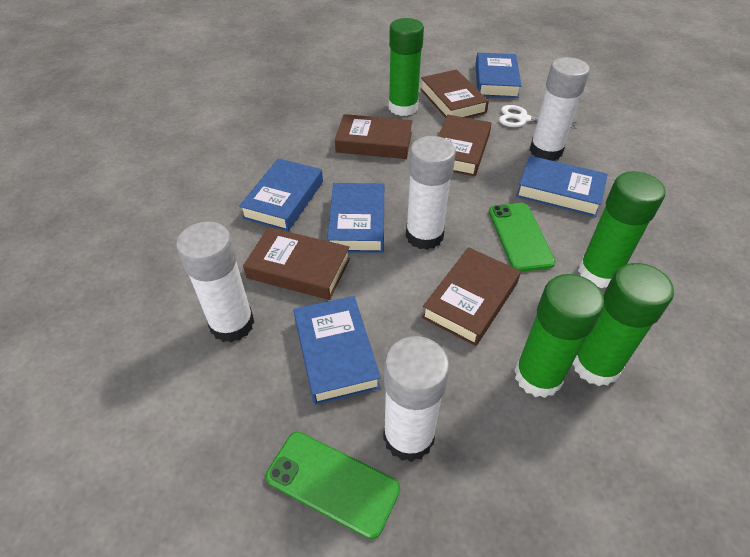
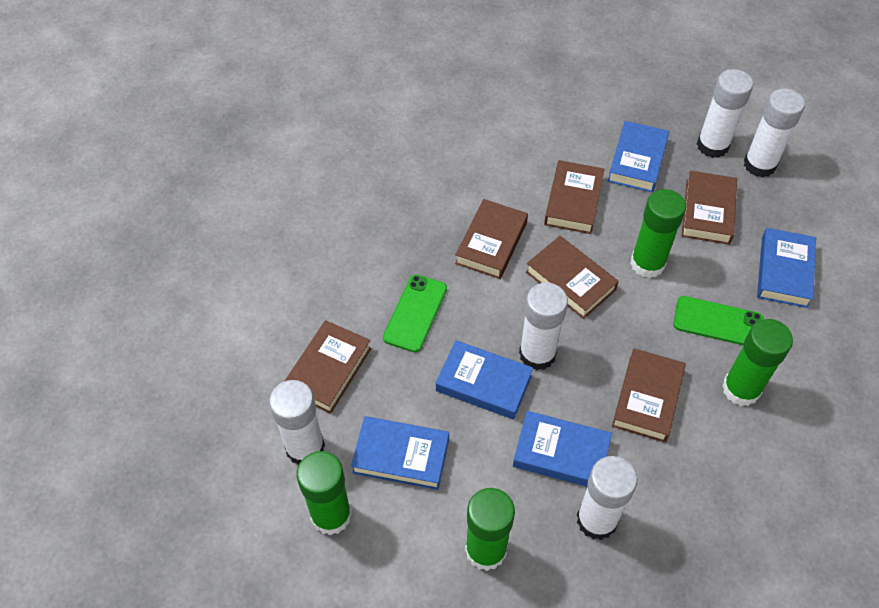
brown book: [243,227,350,300] [335,114,412,159] [420,69,489,118] [422,247,521,346] [438,115,492,176] = 5 -> [284,320,371,414] [455,199,528,279] [526,236,619,319] [544,160,604,234] [612,348,686,443] [682,171,737,245] = 6
white glue stick: [176,221,254,343] [383,336,450,462] [406,136,456,250] [530,57,590,161] = 4 -> [269,380,325,465] [519,282,568,370] [577,456,637,540] [697,69,753,158] [744,89,805,177] = 5
white scissors: [499,105,577,129] = 1 -> none = 0

